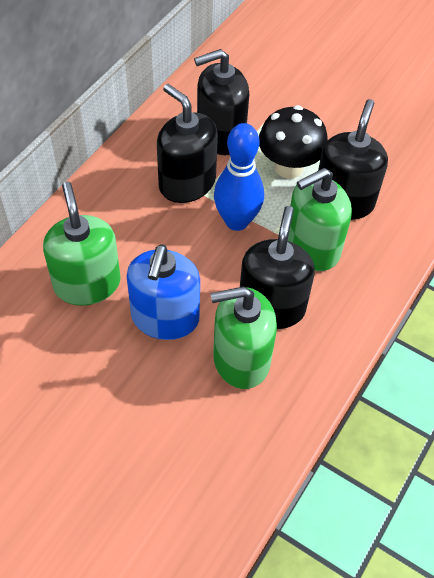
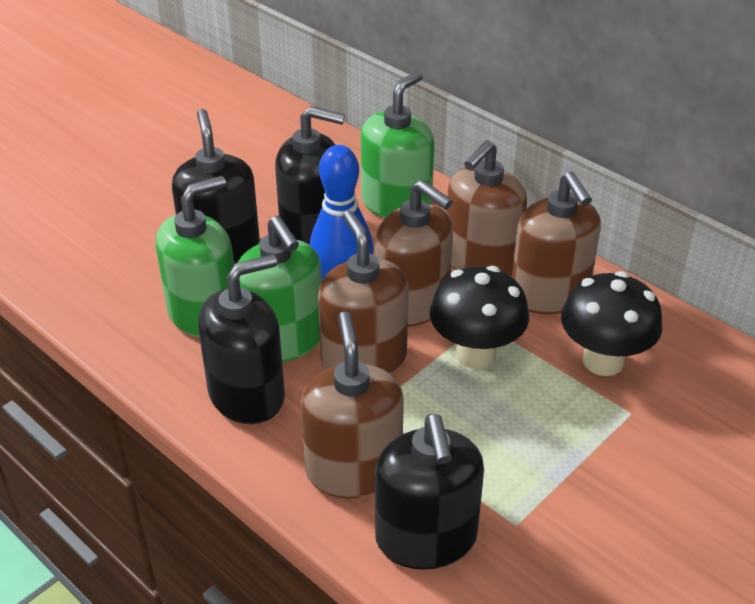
black mushroom: [259,105,328,179] = 1 -> [430,266,529,369] [561,271,663,376] = 2
blue soap dispenser: [127,244,200,340] = 1 -> none = 0
brown soap dispenser: none = 0 -> [301,311,404,499] [318,210,409,374] [375,180,453,327] [447,140,527,277] [512,172,601,314] = 5

